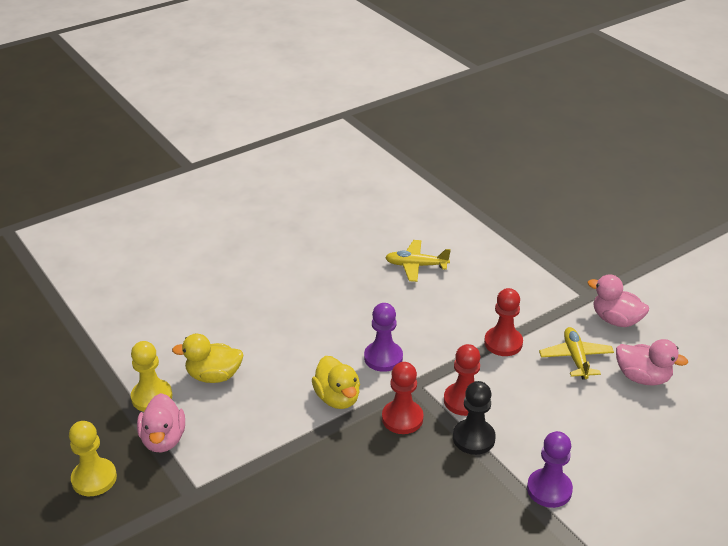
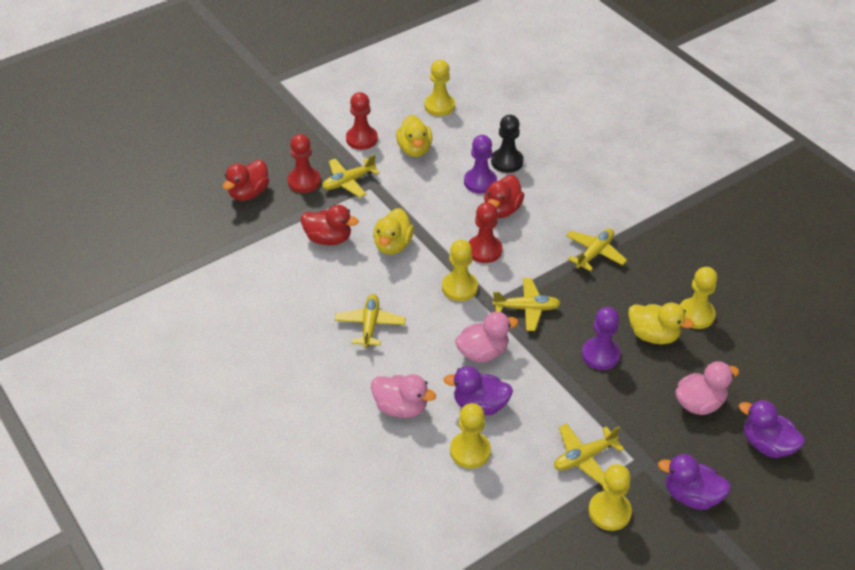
purple duck: none = 0 -> [443,366,513,416] [658,454,731,510] [739,400,805,458] = 3
red duck: none = 0 -> [223,160,269,201] [301,205,359,245] [484,175,524,218] = 3
yellow duck: [172,334,243,383] [312,356,360,409] = 2 -> [373,208,414,255] [396,115,433,157] [628,303,694,344] = 3
yellow pawn: [69,421,117,496] [131,341,172,412] = 2 -> [424,60,455,116] [442,240,478,301] [450,403,491,469] [588,464,632,531] [680,267,717,329] = 5
yellow plane: [385,240,451,282] [539,327,614,380] = 2 -> [322,154,380,198] [334,294,406,348] [493,278,561,331] [554,423,624,485] [566,229,627,271] = 5

